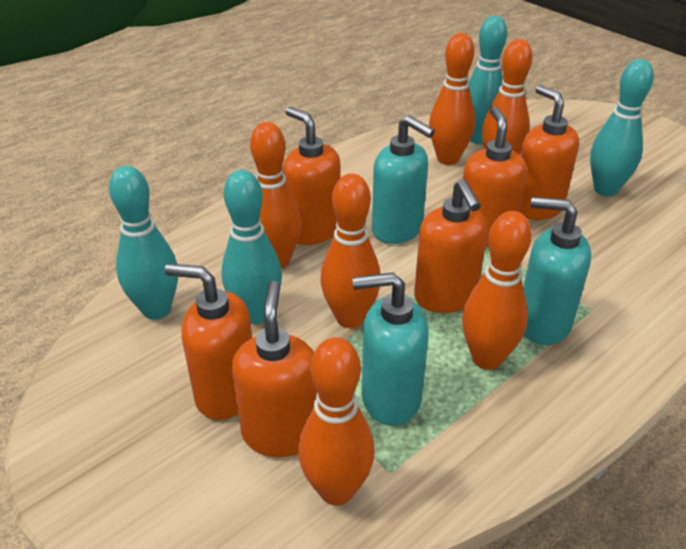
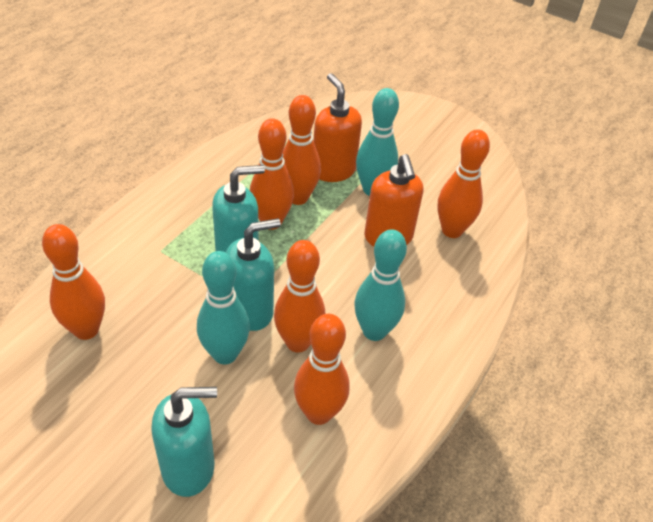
orange soap dispenser: [165,263,252,420] [232,281,317,457] [283,107,341,245] [414,179,488,313] [463,106,527,248] [520,85,579,220] = 6 -> [314,73,362,182] [364,154,424,247] = 2
turquoise bowling pin: [109,166,178,320] [221,170,282,324] [469,16,507,144] [590,59,654,197] = 4 -> [197,251,250,364] [354,229,407,341] [356,88,399,196] = 3

